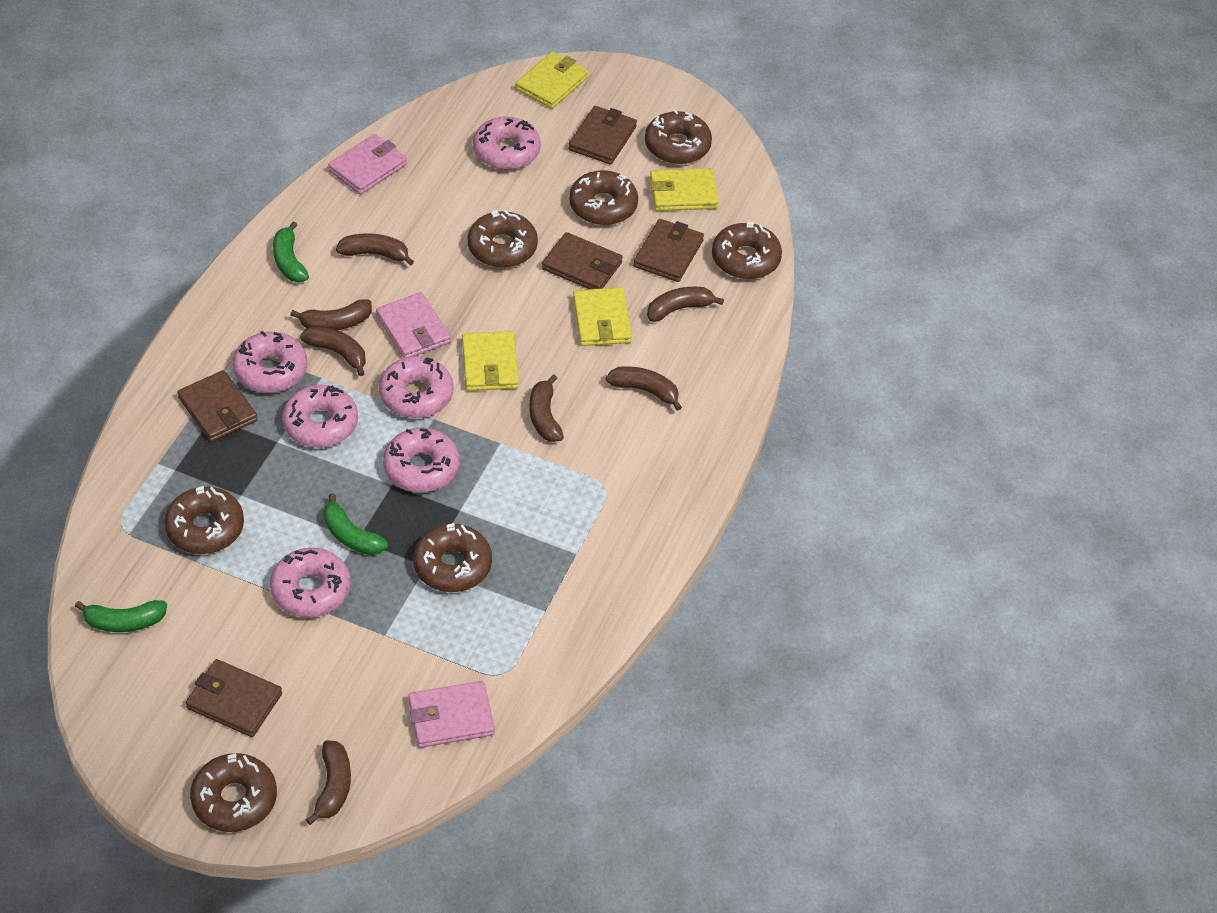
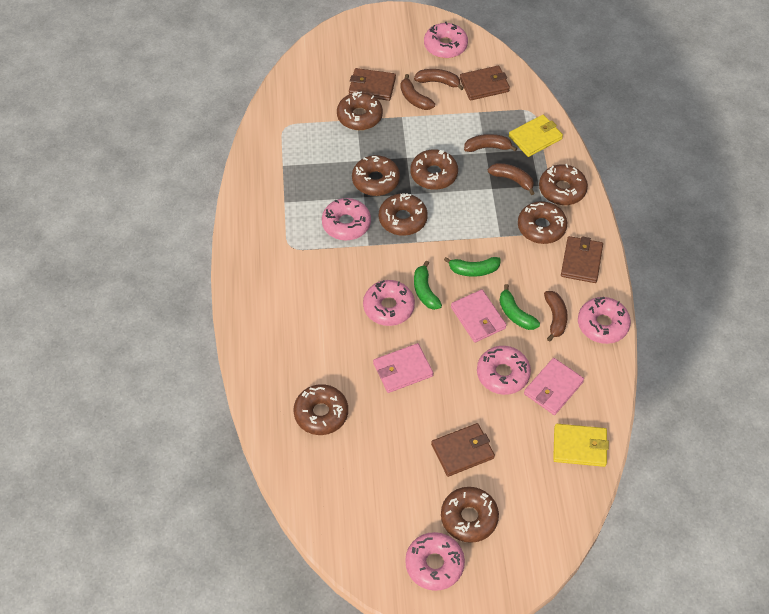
brown banana: [290,299,372,330] [300,326,366,376] [306,740,351,825] [336,233,414,266] [529,374,564,442] [606,366,682,411] [647,287,724,322] = 7 -> [401,74,435,110] [414,69,464,91] [464,134,517,152] [488,163,535,195] [544,291,568,342] = 5
brown donut: [164,486,244,554] [190,753,277,832] [413,523,492,592] [468,210,538,268] [569,170,638,225] [645,109,712,164] [712,222,782,279] = 7 -> [293,384,348,435] [337,91,383,130] [352,155,400,196] [379,193,428,236] [410,149,458,190] [441,487,499,543] [518,201,567,244] [539,164,588,205] = 8
brown wallet: [177,370,258,442] [186,659,282,737] [542,232,623,289] [569,106,637,164] [634,219,704,282] = 5 -> [349,68,396,101] [431,423,495,477] [460,65,510,100] [561,236,603,283] = 4
yellow wallet: [462,331,519,391] [516,51,589,109] [573,287,632,346] [650,168,719,211] = 4 -> [509,115,563,157] [553,424,609,467] = 2

